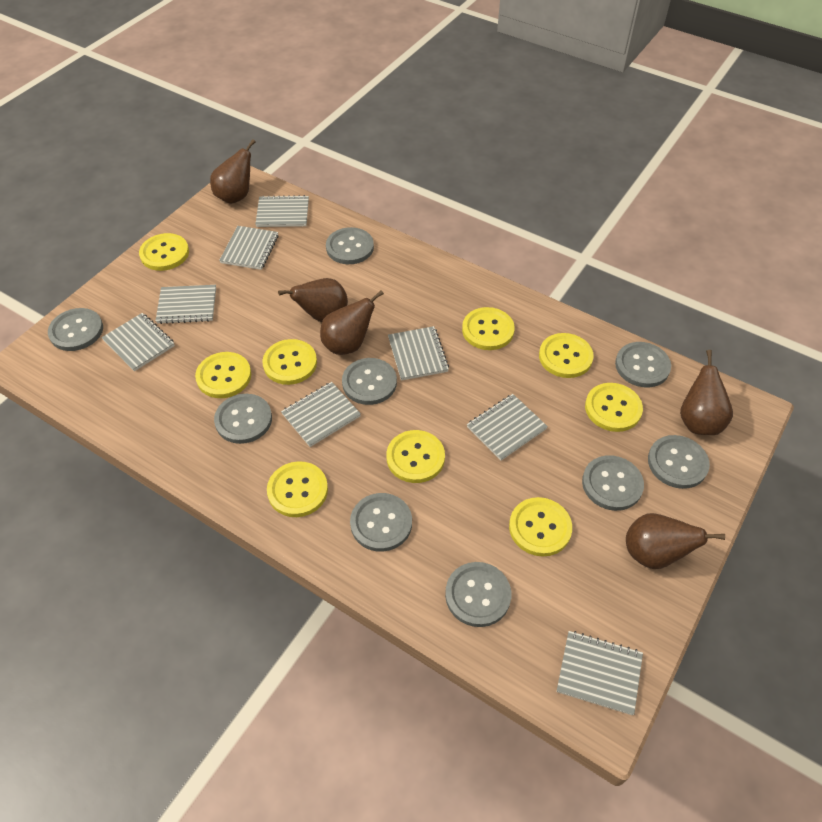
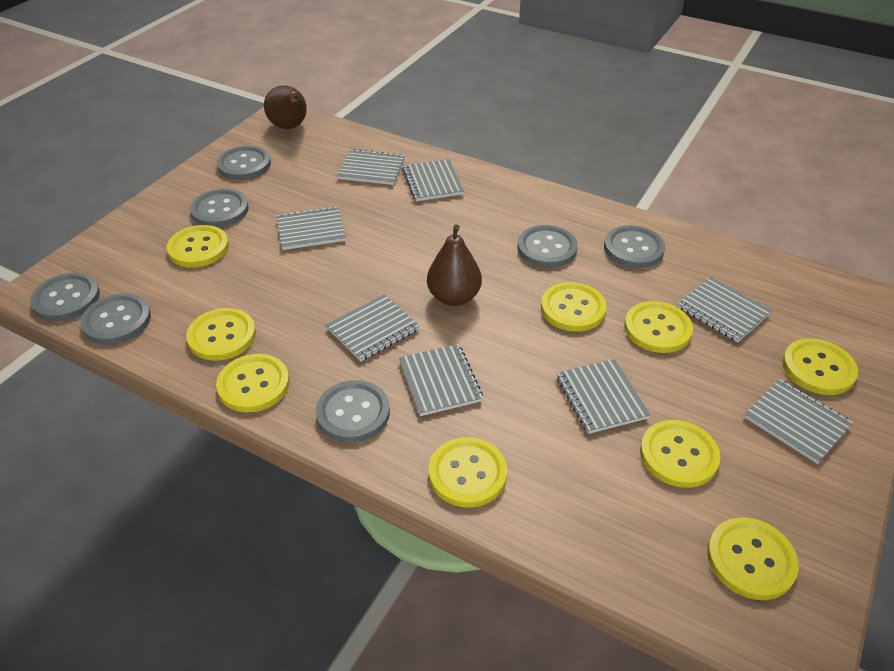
brown pear: [210,139,256,204] [278,278,348,322] [320,290,384,355] [626,513,725,569] [680,350,733,435] = 5 -> [264,85,307,129] [427,224,482,306] = 2
grey button: [48,308,103,351] [214,394,272,444] [326,227,374,264] [342,358,397,405] [350,493,412,552] [445,562,511,627] [582,455,644,511] [615,342,671,387] [648,435,710,489] = 9 -> [30,273,100,321] [80,293,151,344] [190,189,249,227] [217,146,271,180] [316,380,390,443] [518,225,578,268] [604,225,665,268] = 7

